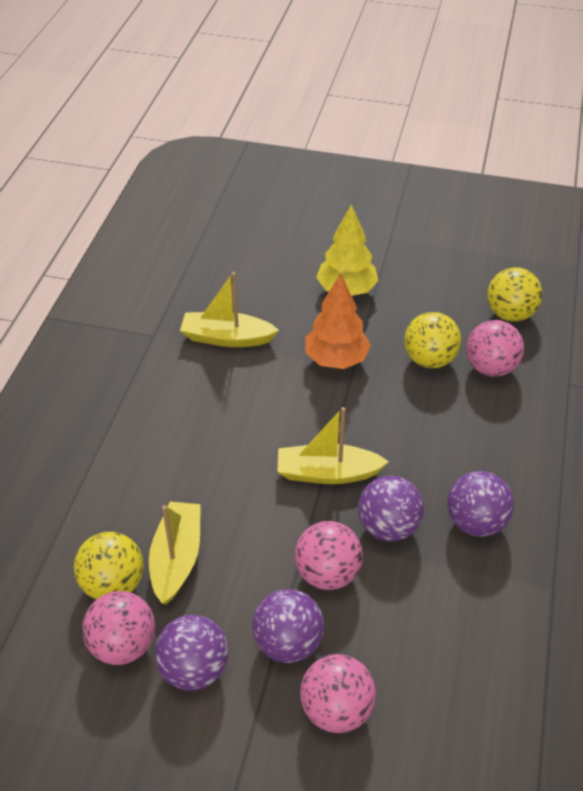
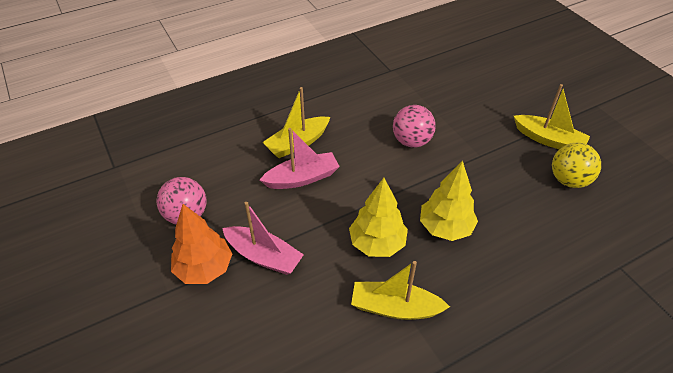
pink ball: [82,591,155,665] [295,521,363,590] [300,654,376,733] [466,320,524,377] = 4 -> [157,177,207,224] [393,105,436,148] = 2
pink boat: none = 0 -> [222,202,304,275] [260,128,340,189] = 2
purple ball: [155,615,228,691] [252,589,324,663] [358,476,424,542] [447,471,514,537] = 4 -> none = 0
yellow ball: [74,532,144,600] [404,312,461,368] [487,267,542,322] = 3 -> [552,143,601,188] = 1
yellow tree: [316,204,378,296] = 1 -> [349,178,408,257] [420,161,478,241] = 2

